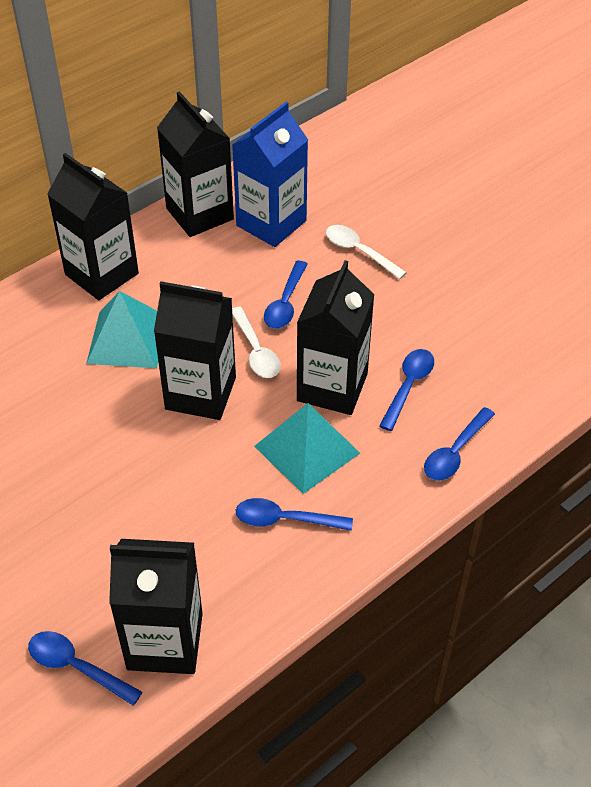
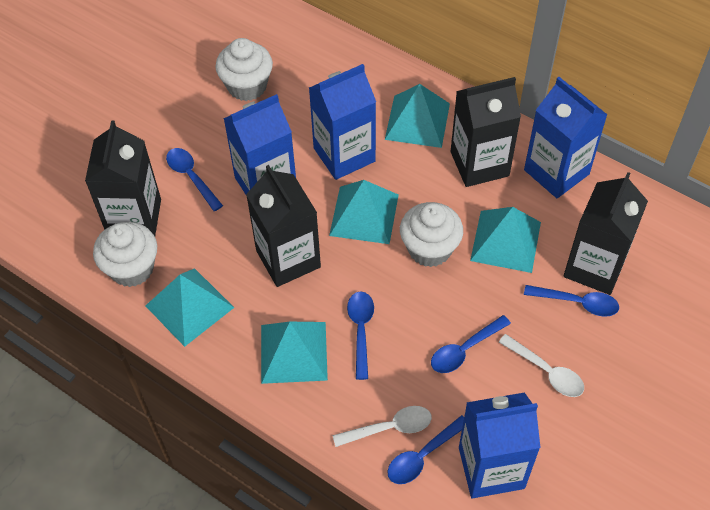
black carton: [47,153,139,300] [109,539,203,674] [154,281,236,420] [157,91,234,237] [297,260,374,415] = 5 -> [85,120,161,236] [246,165,321,287] [451,77,521,187] [563,172,648,295] = 4
blue carton: [232,102,308,247] = 1 -> [223,94,296,194] [309,64,376,180] [459,392,541,498] [524,77,607,198] = 4
turquoise pyramid: [86,291,158,368] [254,403,360,494] = 2 -> [145,268,234,347] [261,322,328,384] [329,180,399,244] [385,84,450,148] [470,207,541,273] = 5
white cupcake: none = 0 -> [93,222,157,287] [215,38,273,101] [400,202,463,267] = 3

